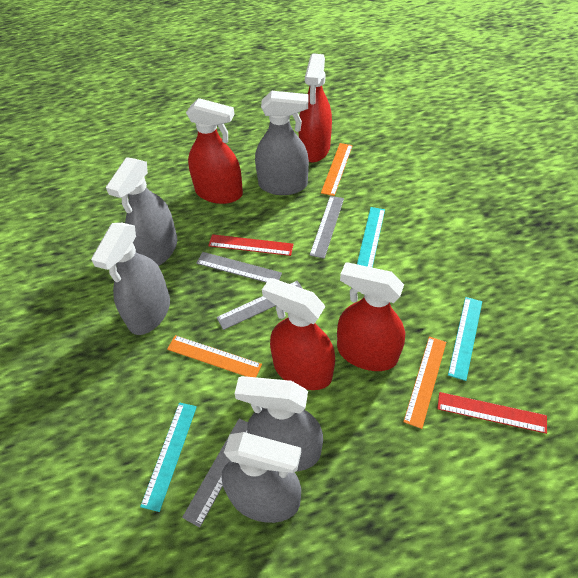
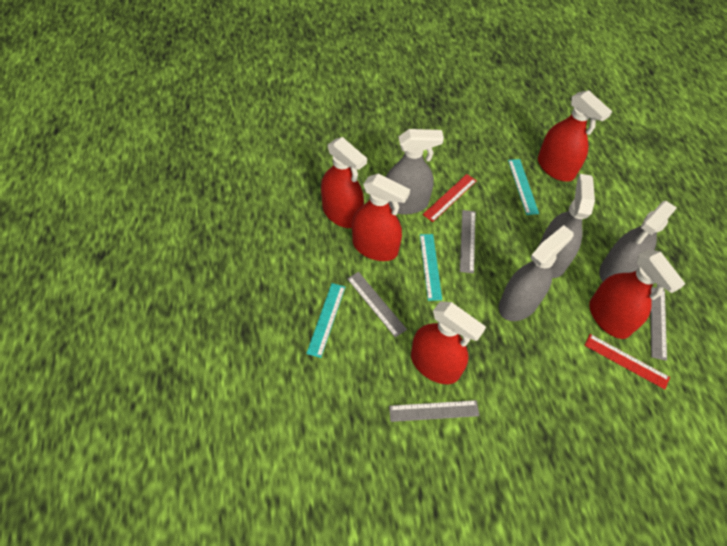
grey spray bottle: [91,223,170,335] [106,157,177,266] [222,432,301,523] [235,376,323,472] [255,91,309,195] = 5 -> [386,129,444,214] [498,225,574,321] [538,174,595,278] [599,201,677,282] = 4
orange ruler: [167,335,262,377] [321,143,353,196] [403,337,446,429] = 3 -> none = 0
red spray bottle: [186,98,243,204] [262,278,335,390] [299,53,332,162] [337,262,405,371] = 4 -> [321,137,367,228] [352,174,410,261] [411,301,486,384] [538,90,612,182] [589,249,685,339] = 5

